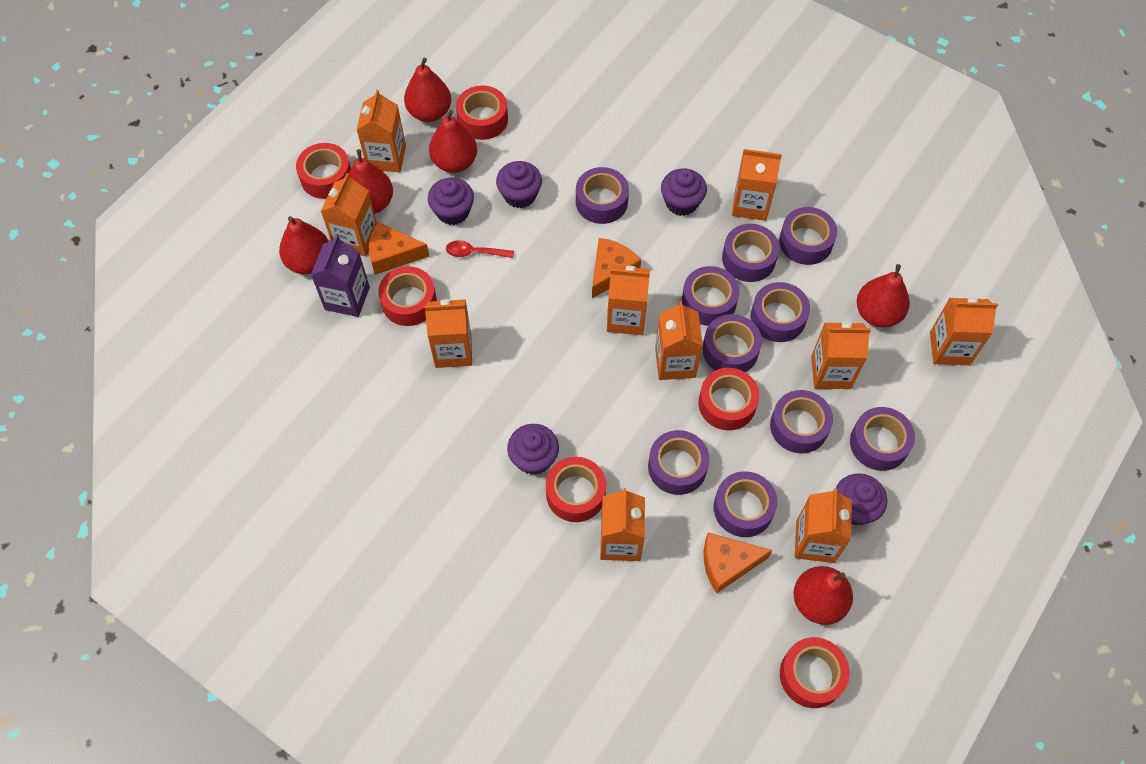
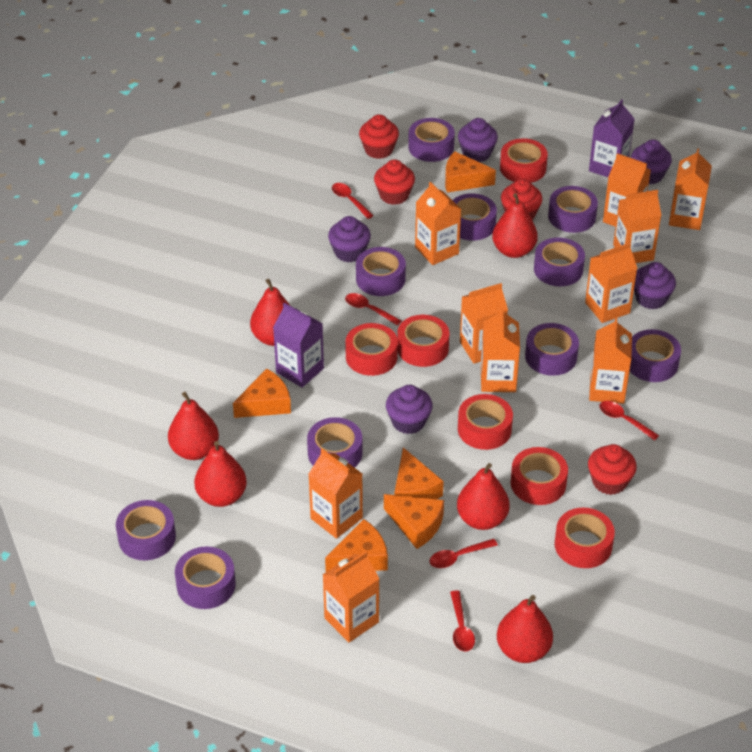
orange cheese: [369,222,429,275] [592,238,641,298] [704,533,772,593] = 3 -> [233,369,291,418] [325,519,388,572] [384,494,444,549] [395,448,444,499] [445,151,496,193] = 5
purple carton: [311,235,370,317] = 1 -> [273,303,324,388] [589,99,635,177] = 2
red cupcake: none = 0 -> [359,114,399,159] [374,159,415,205] [501,179,542,220] [588,444,637,495] = 4
red spoon: [446,240,514,258] = 1 -> [332,183,374,219] [345,293,401,326] [429,539,498,568] [450,590,475,652] [600,401,659,441] = 5

